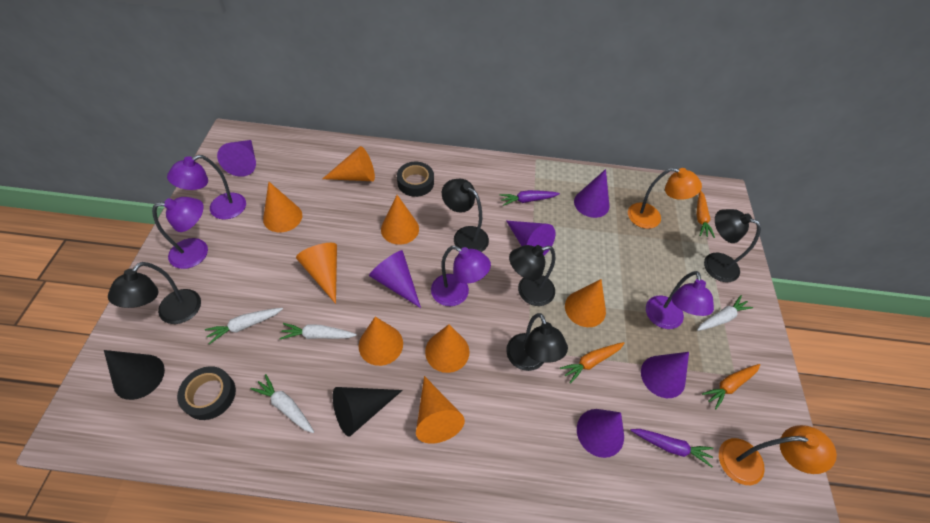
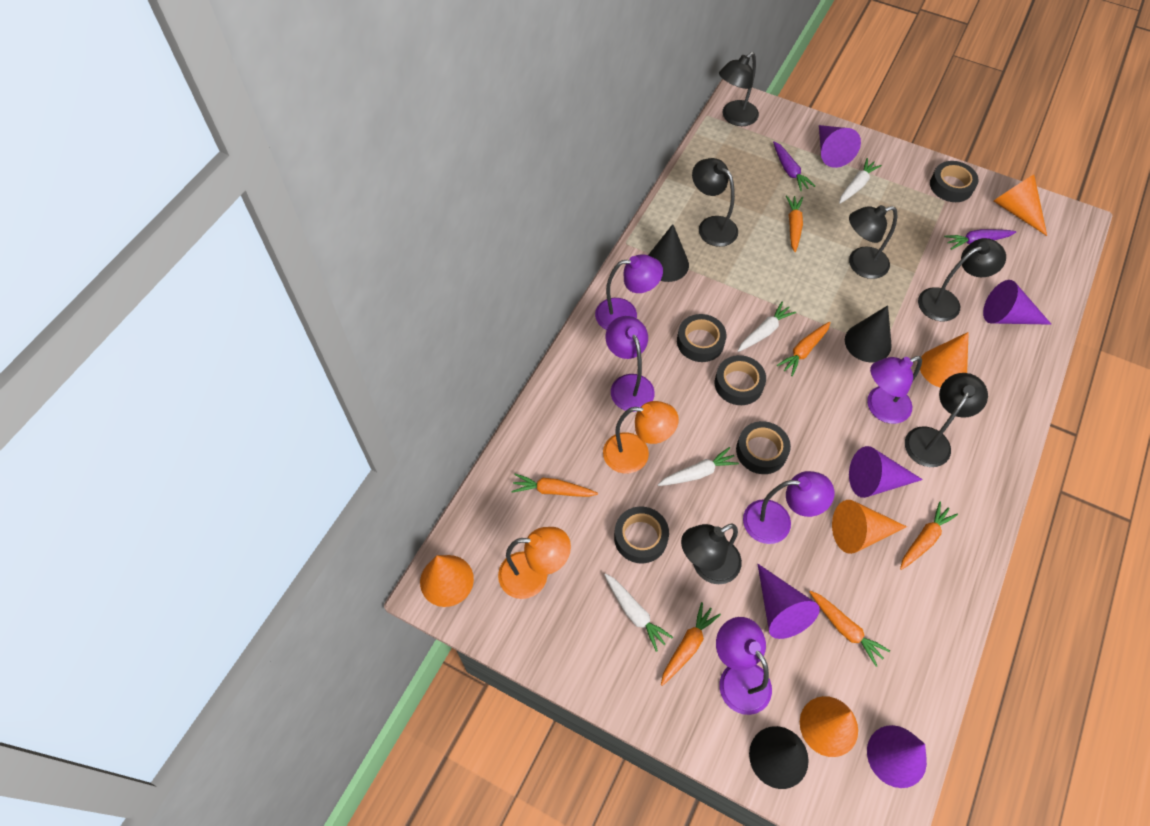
black cone: [104,350,165,400] [333,387,403,437] = 2 -> [648,224,689,282] [749,726,809,789] [845,305,892,362] = 3
black lamp: [108,262,201,324] [442,179,489,252] [506,313,568,371] [509,245,555,306] [704,209,761,282] = 5 -> [681,524,742,584] [692,158,738,247] [719,52,759,126] [849,205,897,279] [905,373,988,467] [918,238,1006,321] = 6
black tape: [177,366,236,420] [397,162,434,197] = 2 -> [614,507,669,563] [677,314,727,362] [715,355,766,405] [736,421,791,474] [930,161,979,202] = 5
orange carrot: [560,342,625,384] [696,191,715,238] [702,364,760,409] = 3 -> [511,474,598,497] [661,602,721,686] [777,322,830,376] [786,196,803,252] [810,591,890,667] [900,502,958,570] = 6
orange cone: [263,182,302,232] [296,243,337,304] [322,146,375,181] [359,317,403,366] [381,195,419,245] [416,376,465,444] [425,324,470,373] [565,279,606,327] = 8 -> [420,555,474,607] [800,696,858,757] [832,500,907,554] [920,332,969,388] [994,175,1047,236] = 5
purple cone: [217,140,256,177] [369,250,421,308] [506,221,555,255] [574,169,609,218] [577,409,624,458] [641,352,689,398] = 6 -> [758,564,820,639] [819,125,861,168] [849,446,923,498] [867,725,927,788] [983,280,1051,325] = 5
purple lamp: [152,197,208,269] [167,155,246,219] [431,246,491,306] [646,271,714,329] = 4 -> [595,254,663,330] [606,316,655,412] [716,617,772,715] [743,471,834,544] [867,356,922,424] = 5

